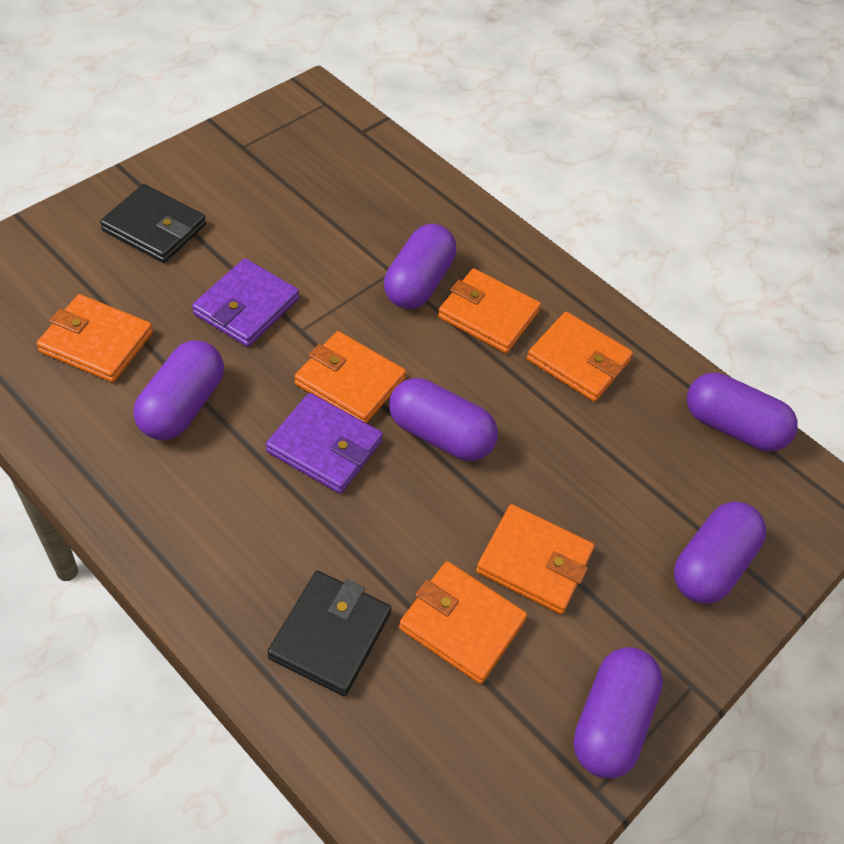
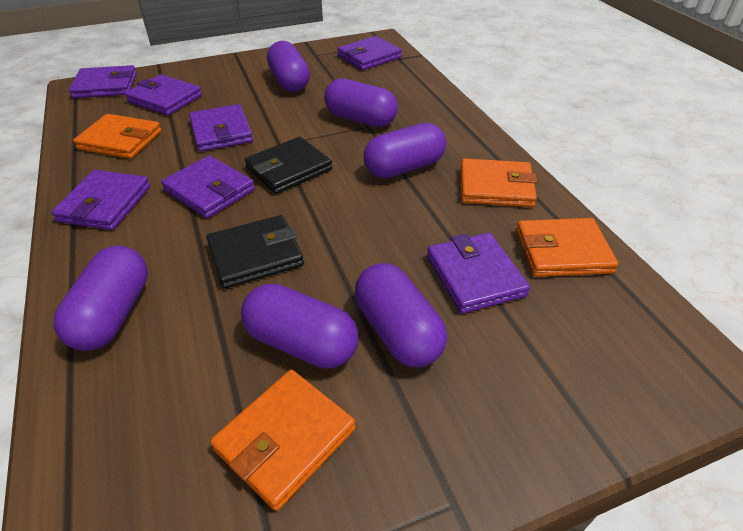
orange wallet: [36,294,153,382] [294,331,406,423] [399,561,527,684] [438,268,541,353] [476,504,595,614] [527,312,633,402] = 6 -> [73,114,161,159] [210,370,356,511] [461,158,537,207] [516,218,618,277] = 4
purple wallet: [192,258,299,347] [266,393,383,494] = 2 -> [51,170,150,230] [69,65,137,98] [125,74,202,115] [161,155,255,218] [189,104,253,152] [337,36,402,70] [427,233,530,314] = 7

